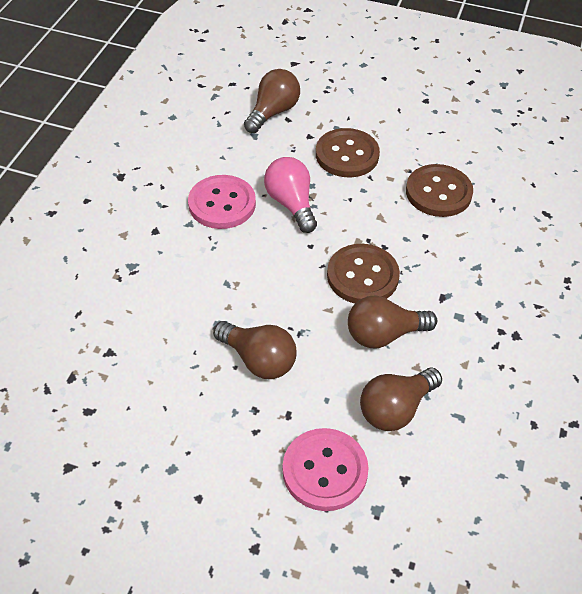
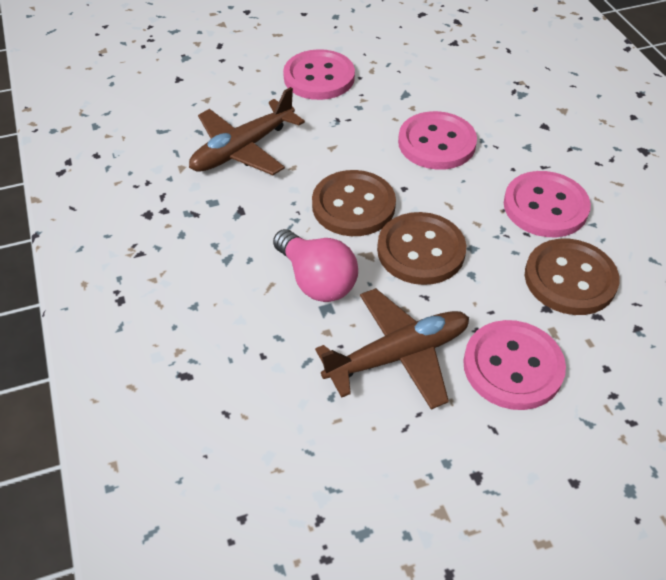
brown light bulb: [213,321,296,379] [244,69,300,133] [348,296,437,348] [360,368,442,431] = 4 -> none = 0
brown plane: none = 0 -> [189,87,305,175] [315,288,469,410] = 2
pink button: [188,175,256,229] [283,428,369,511] = 2 -> [283,49,355,100] [398,111,477,170] [463,320,566,410] [504,171,591,237] = 4

